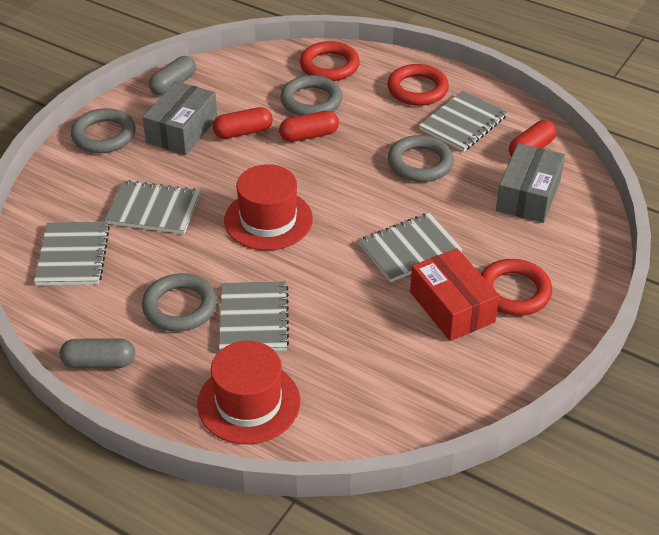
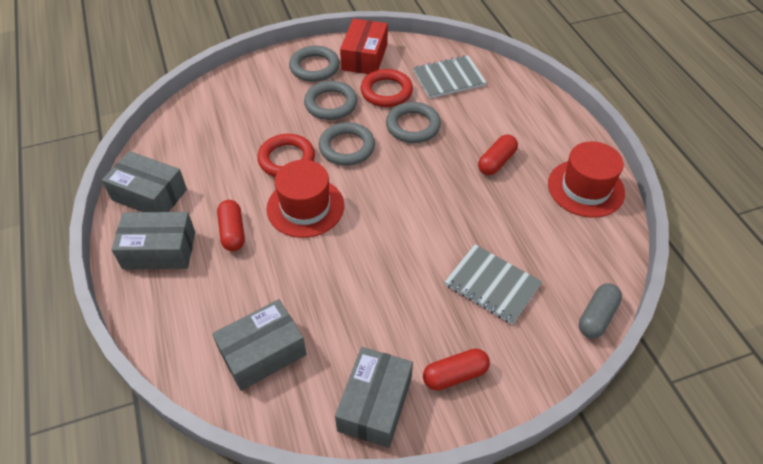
grey box: [142,81,217,155] [496,143,565,223] = 2 -> [102,151,187,212] [112,212,195,269] [212,299,307,391] [335,347,413,448] = 4
grey capsule: [60,338,135,368] [149,56,196,96] = 2 -> [579,283,622,338] = 1
grey notebook: [34,222,110,285] [105,180,200,234] [219,281,289,351] [359,213,463,282] [419,91,508,151] = 5 -> [413,55,487,99] [445,244,542,325] = 2
red ring: [300,41,360,81] [387,64,449,106] [481,259,552,316] = 3 -> [257,134,315,177] [361,69,413,107] = 2

